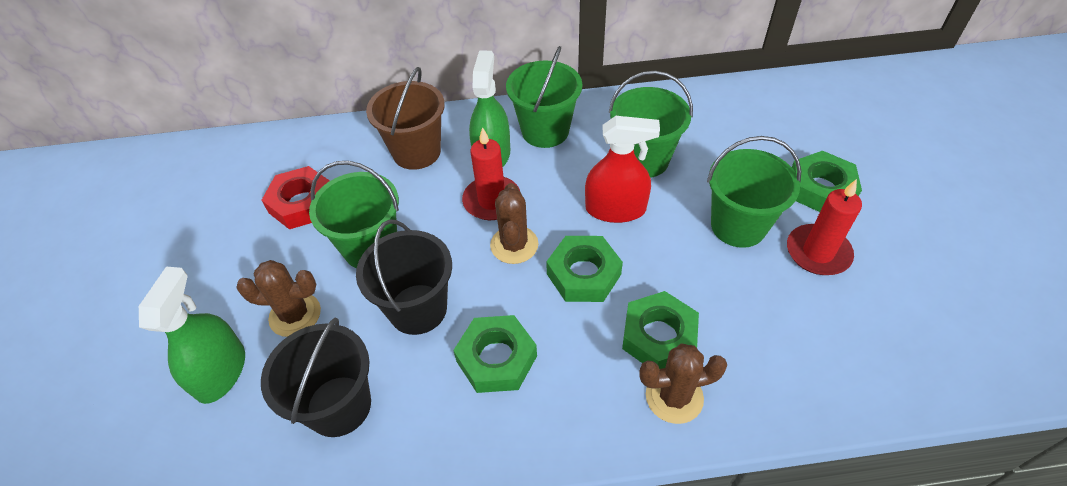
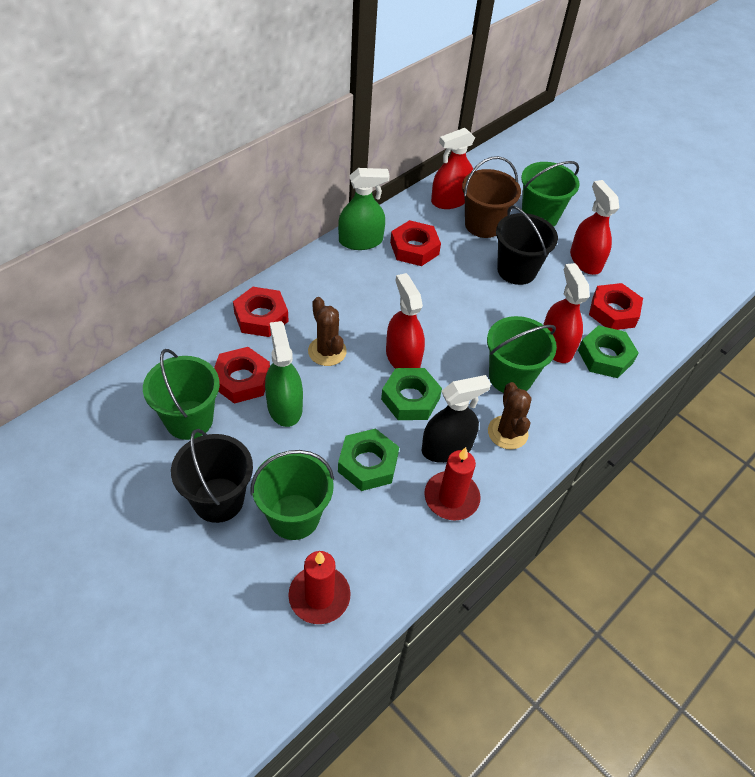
black spray bottle: none = 0 -> [421,375,491,463] = 1
brown cactus: [236,260,321,337] [490,183,538,264] [639,343,727,424] = 3 -> [308,297,347,366] [488,382,531,450] = 2
green nut: [453,315,537,393] [546,236,623,302] [622,291,699,369] [792,151,862,212] = 4 -> [338,429,399,491] [381,368,442,420] [578,325,639,378] = 3
red nut: [262,166,330,229] = 1 -> [214,347,270,404] [233,287,289,337] [390,220,441,266] [589,283,643,330] = 4
red spray bottle: [585,116,660,223] = 1 -> [386,273,425,368] [431,128,475,209] [543,263,590,363] [570,180,619,275] = 4

